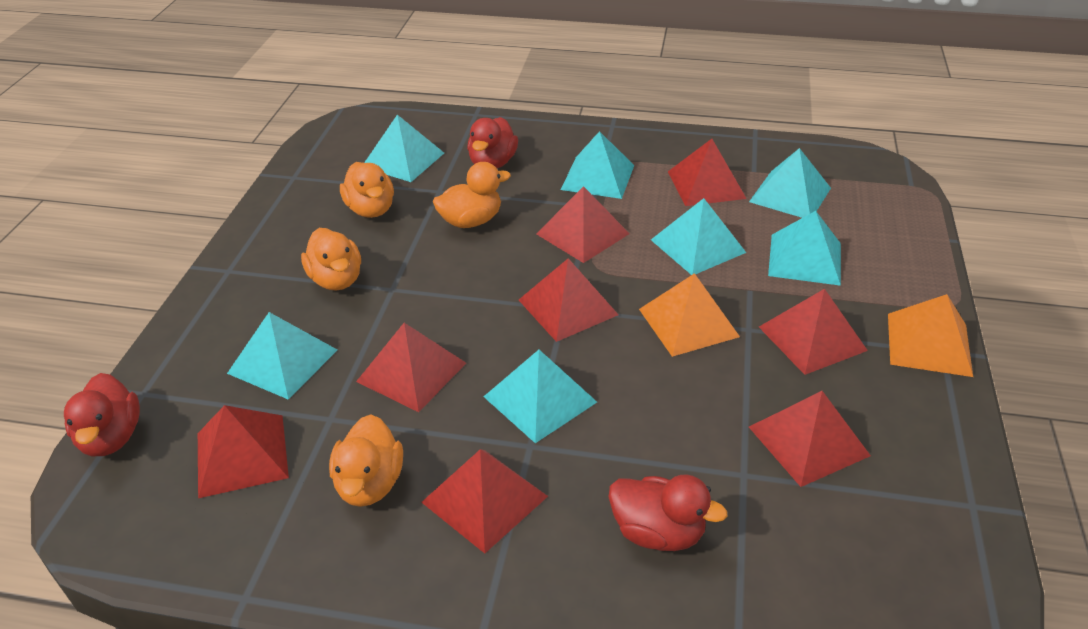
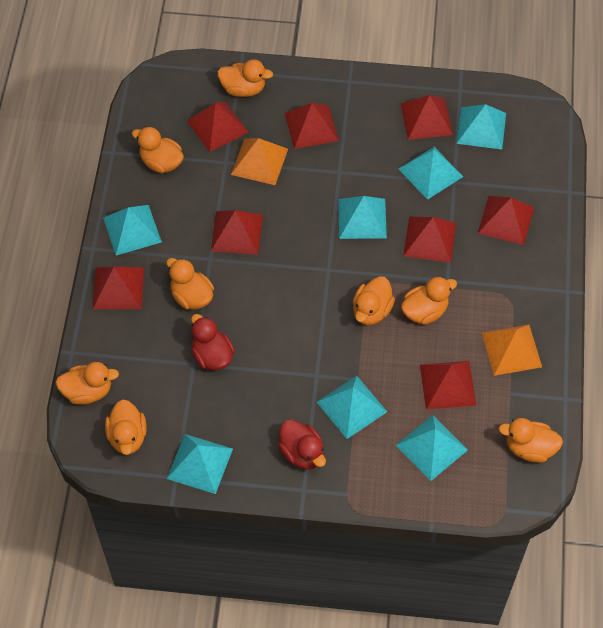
orange duck: [301,228,361,290] [329,414,403,507] [340,162,394,218] [433,162,511,228] = 4 -> [56,362,119,405] [105,400,147,455] [132,127,184,173] [166,258,214,310] [217,59,273,97] [353,277,395,325] [401,276,457,325] [499,418,563,463] = 8
red duck: [64,373,140,456] [467,117,518,168] [609,474,727,551] = 3 -> [191,314,235,371] [278,419,326,470] = 2

